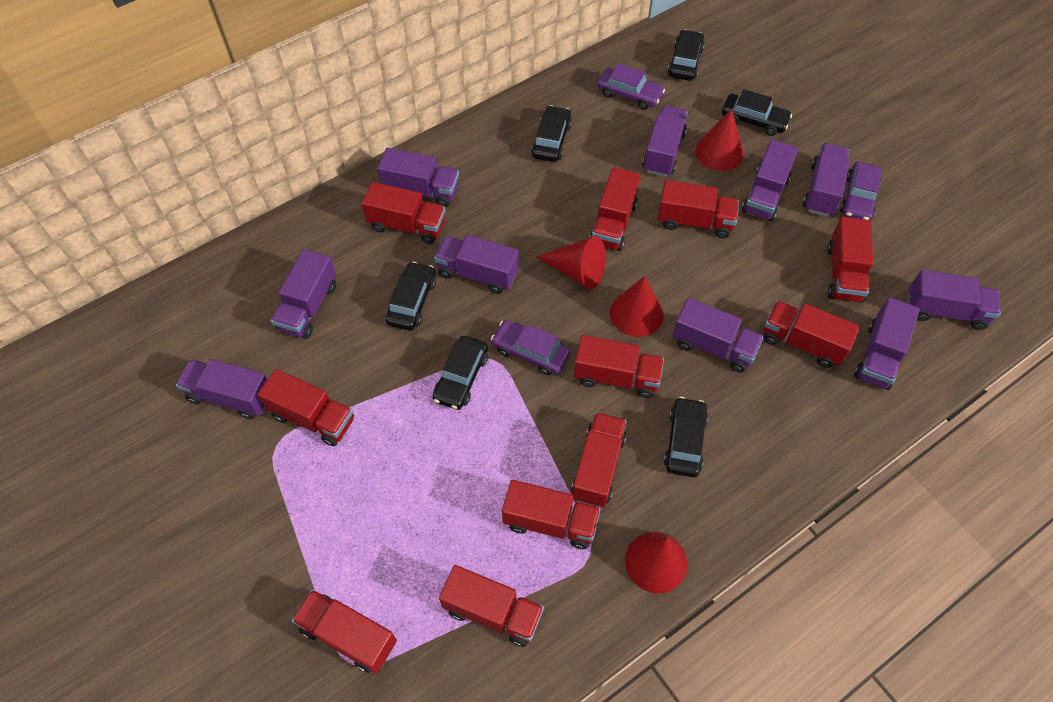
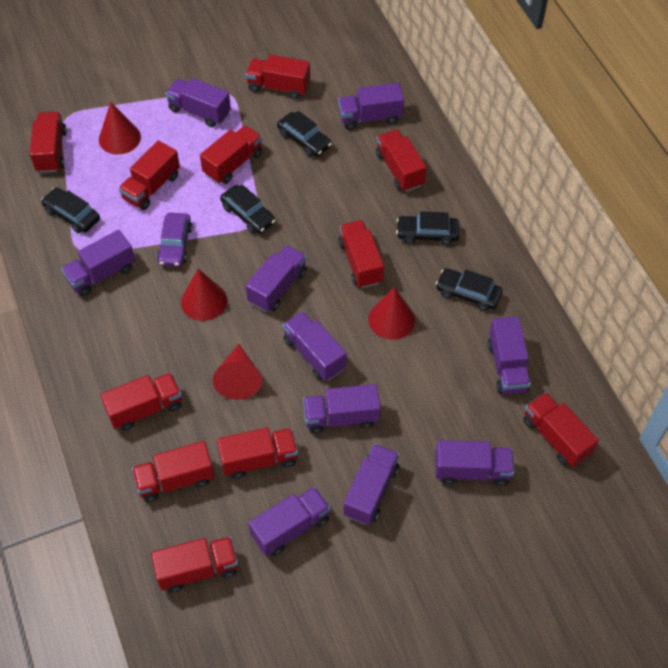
black car: [386,261,436,331] [433,336,488,410] [531,105,572,162] [664,397,708,477] [668,29,705,81] [722,89,792,136] = 6 -> [41,187,100,233] [220,184,276,234] [277,111,332,157] [396,211,459,246] [436,268,503,311] = 5
purple car: [491,320,571,375] [598,63,665,110] [840,162,882,220] = 3 -> [157,213,192,267] = 1

